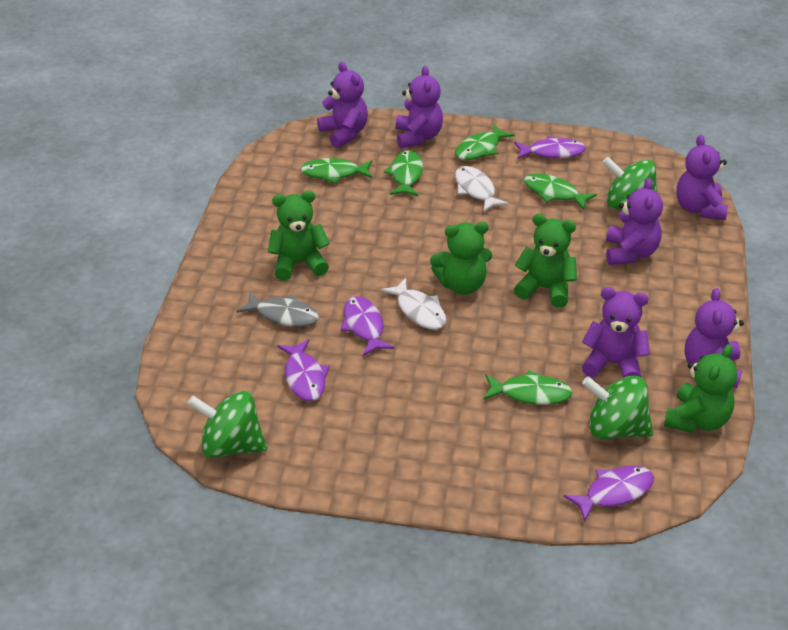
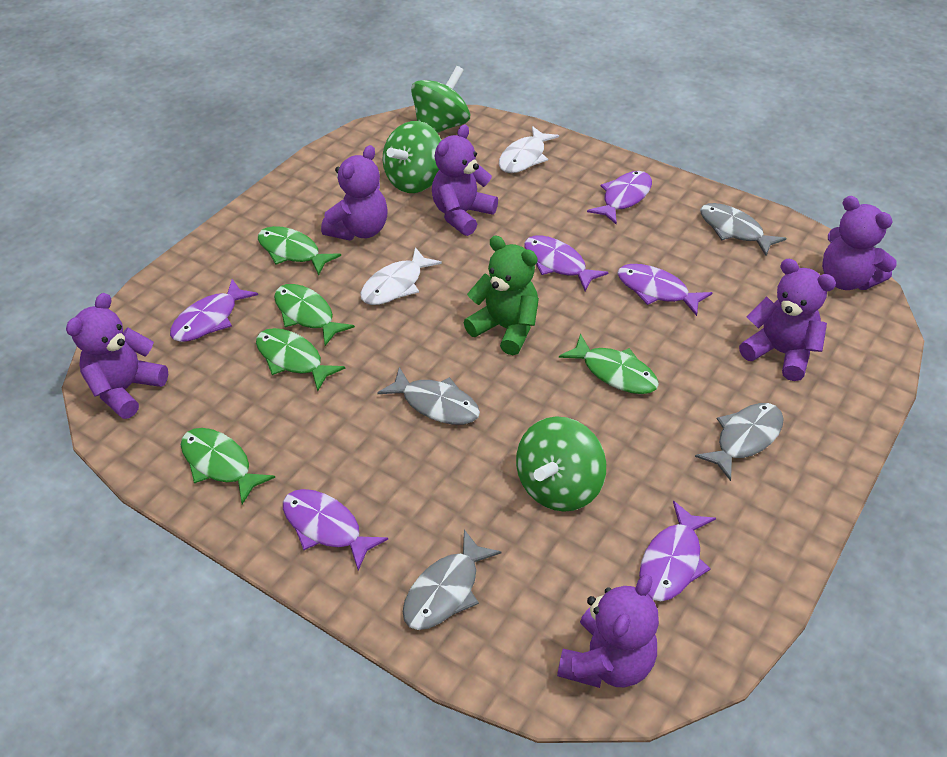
green teddy bear: [268,191,330,281] [430,222,492,295] [514,214,577,308] [664,344,737,433] = 4 -> [464,236,539,355] = 1
grey fish: [236,292,319,327] = 1 -> [377,367,480,425] [403,530,502,630] [695,403,784,481] [700,203,786,256] = 4
purple fish: [277,339,330,401] [341,296,394,356] [514,136,586,159] [563,466,654,522] = 4 -> [170,279,258,342] [283,489,388,571] [524,235,609,291] [587,171,652,224] [617,264,712,316] [639,501,716,601] = 6

